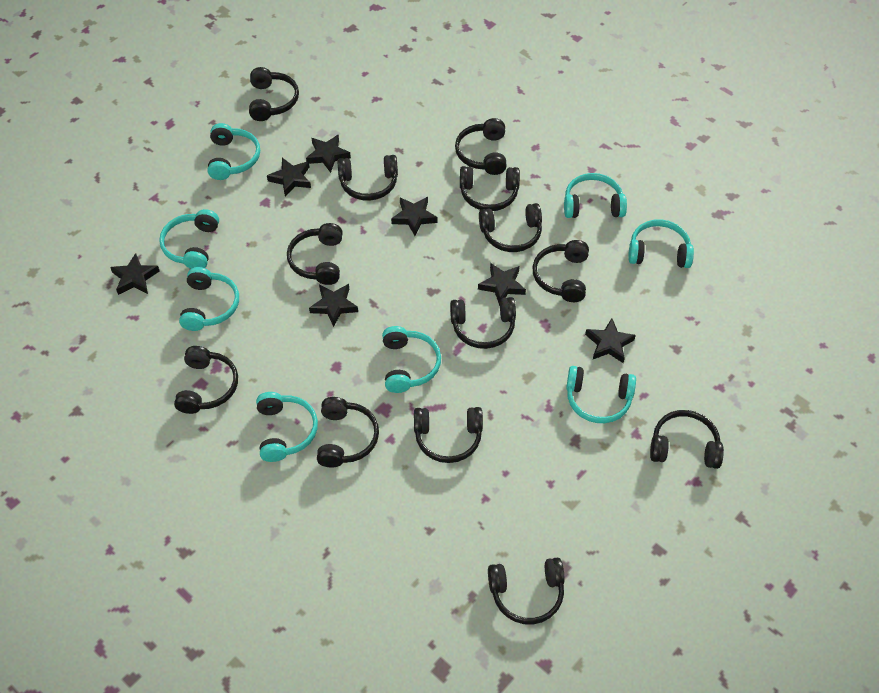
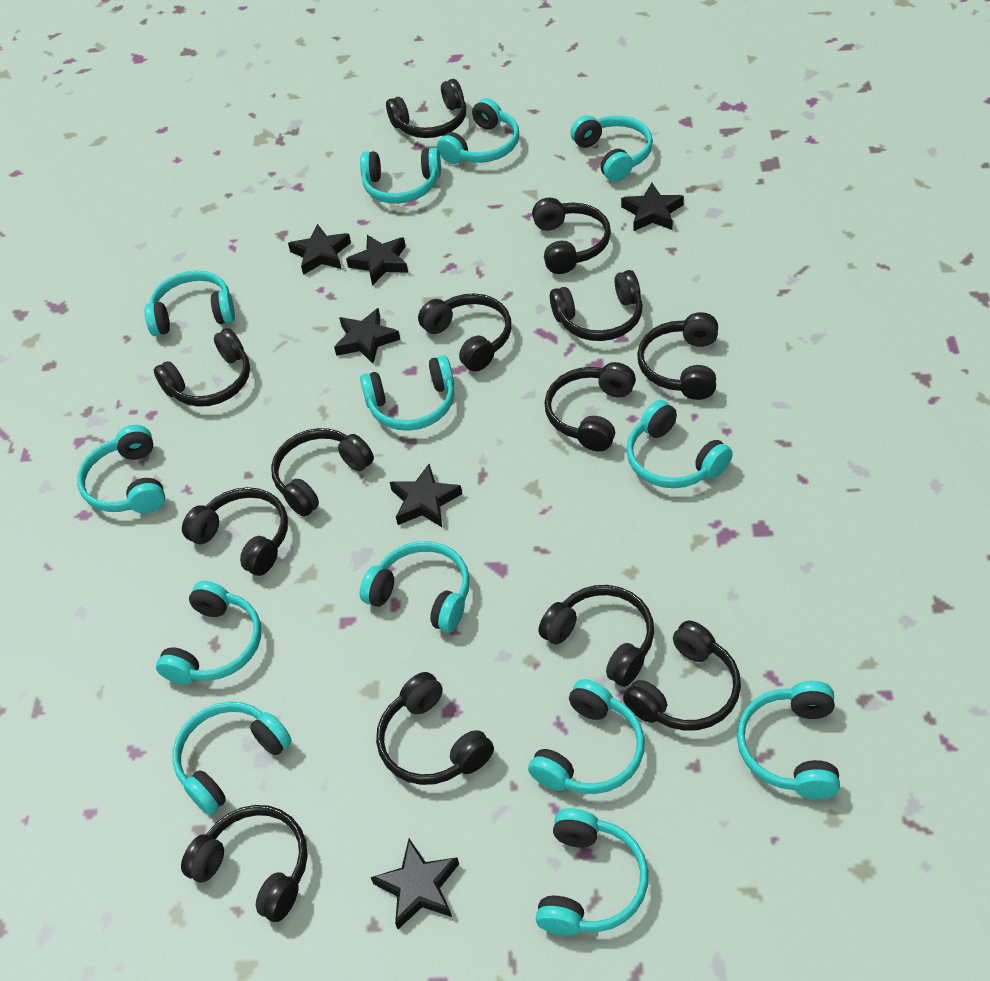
black star: [110,253,160,295] [267,158,311,196] [306,135,351,173] [309,284,358,327] [391,197,438,236] [478,263,526,306] [585,318,636,363] = 7 -> [288,224,351,275] [334,308,400,364] [346,235,408,286] [371,839,459,929] [390,464,462,527] [621,183,684,231] = 6
turquoise headphones: [159,209,219,269] [179,267,239,331] [208,123,260,180] [256,392,318,462] [382,326,441,393] [564,173,627,218] [566,366,636,423] [628,219,694,268] = 8 -> [77,425,165,513] [145,270,235,336] [156,581,261,684] [172,702,292,815] [360,148,441,204] [360,355,454,431] [360,541,470,632] [437,98,519,164] [528,679,645,794] [536,808,648,936] [570,115,653,182] [626,400,733,488] [737,681,840,799] = 13

